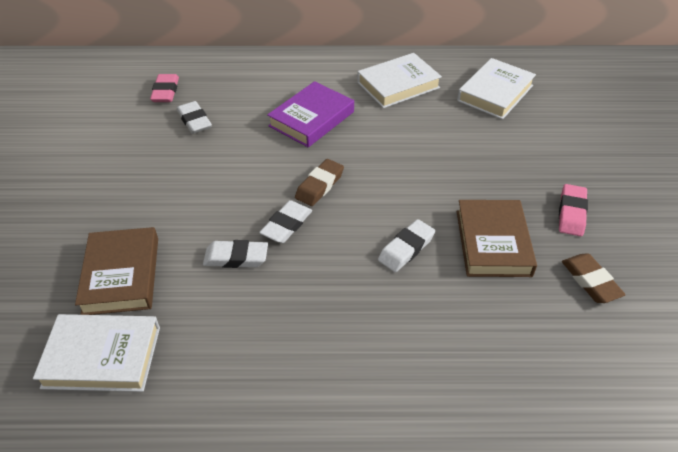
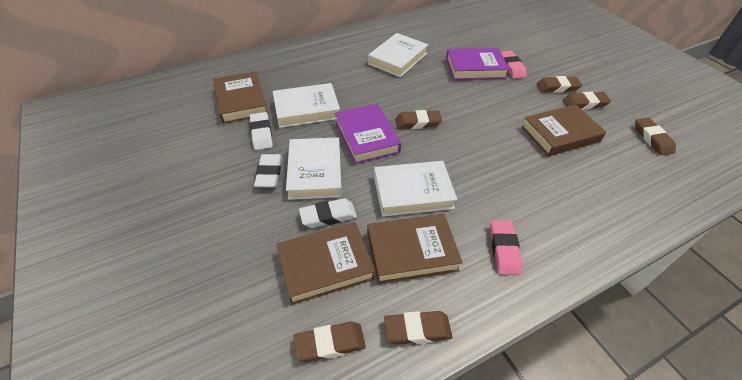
brown book: [75,227,158,315] [457,200,537,277] = 2 -> [213,71,268,124] [276,222,375,305] [367,214,463,284] [521,105,606,156] = 4
brown eraser: [295,159,344,206] [562,253,625,303] = 2 -> [293,322,366,363] [384,311,452,344] [395,110,442,129] [537,76,582,93] [563,92,611,109] [635,118,676,155] = 6
purple book: [267,81,354,147] = 1 -> [335,104,401,164] [446,48,510,80] = 2
white book: [33,314,160,392] [357,53,442,108] [457,58,536,119] = 3 -> [273,83,340,128] [286,137,342,200] [368,33,428,77] [374,161,458,217] = 4
white eraser: [177,101,212,134] [203,240,268,268] [259,200,312,243] [378,219,435,272] = 4 -> [250,112,273,150] [254,154,282,187] [299,198,357,228] = 3

